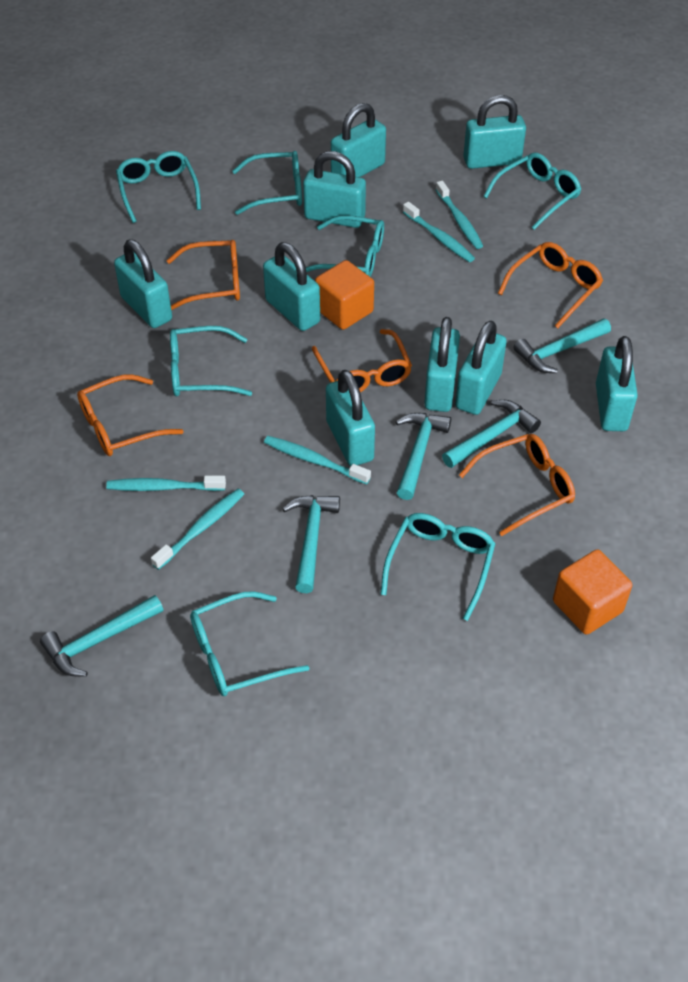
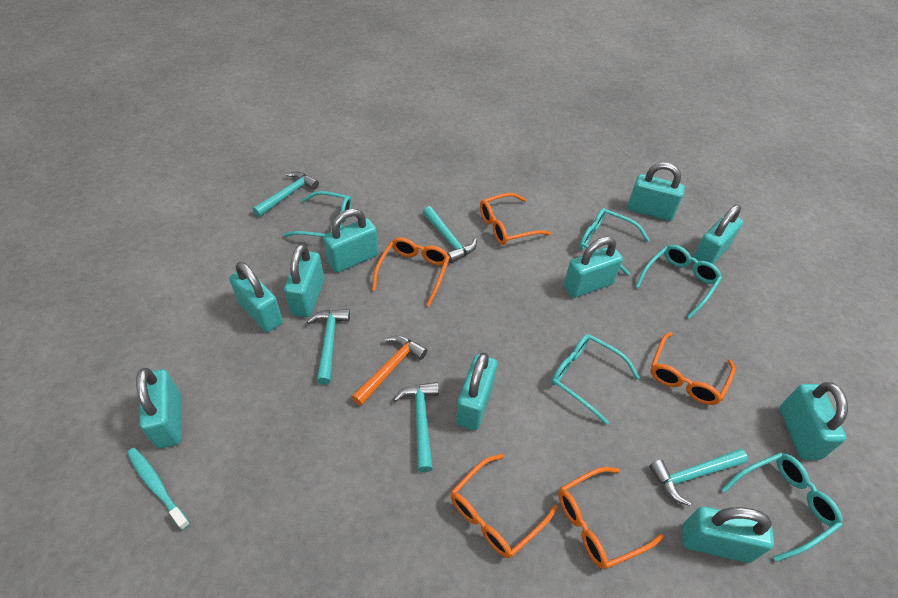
orange cube: [315,260,374,330] [553,550,632,635] = 2 -> none = 0
orange hammer: none = 0 -> [352,335,427,406] = 1
turquoise glasses: [116,151,201,223] [170,326,252,396] [190,591,310,696] [232,151,302,215] [306,215,384,277] [380,513,495,621] [483,152,581,230] = 7 -> [283,191,352,237] [551,334,640,425] [579,208,650,275] [635,245,722,319] [721,453,843,562] = 5
turquoise padlock: [114,239,172,328] [263,242,320,331] [303,151,366,228] [326,370,375,466] [331,103,386,177] [424,317,460,412] [455,321,507,415] [463,95,526,169] [596,336,638,431] = 9 -> [136,368,182,448] [229,262,283,333] [284,244,324,317] [323,209,378,273] [456,352,497,430] [564,237,623,298] [627,162,685,221] [682,506,774,563] [692,205,743,264] [780,382,848,460] = 10
turquoise toothbrush: [106,475,226,491] [151,489,244,570] [264,436,371,484] [403,202,475,262] [436,181,483,249] = 5 -> [127,448,190,530] = 1

